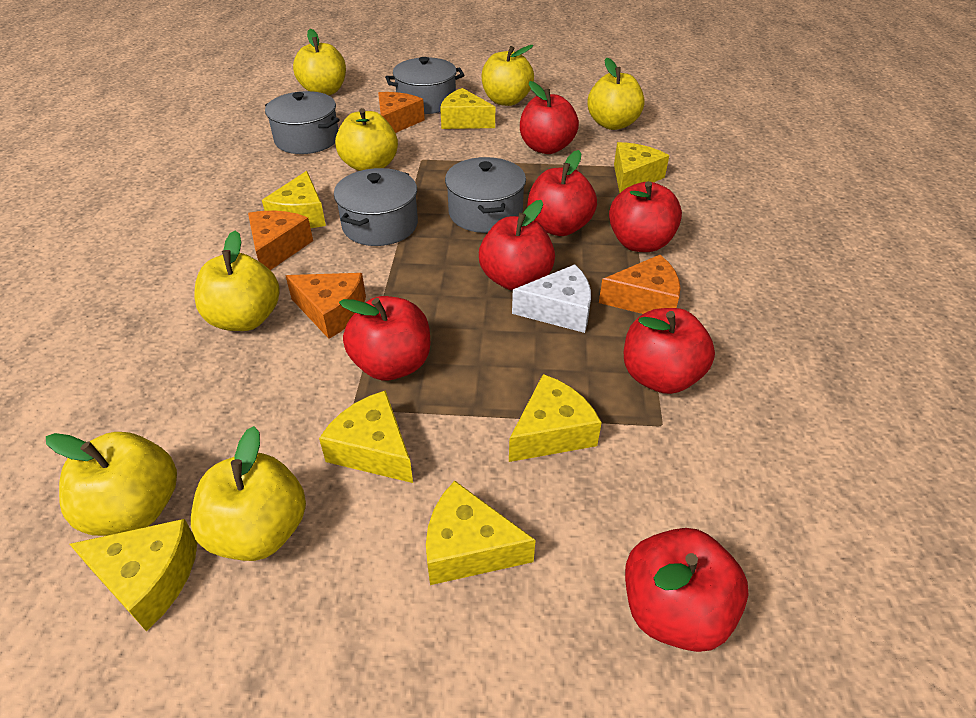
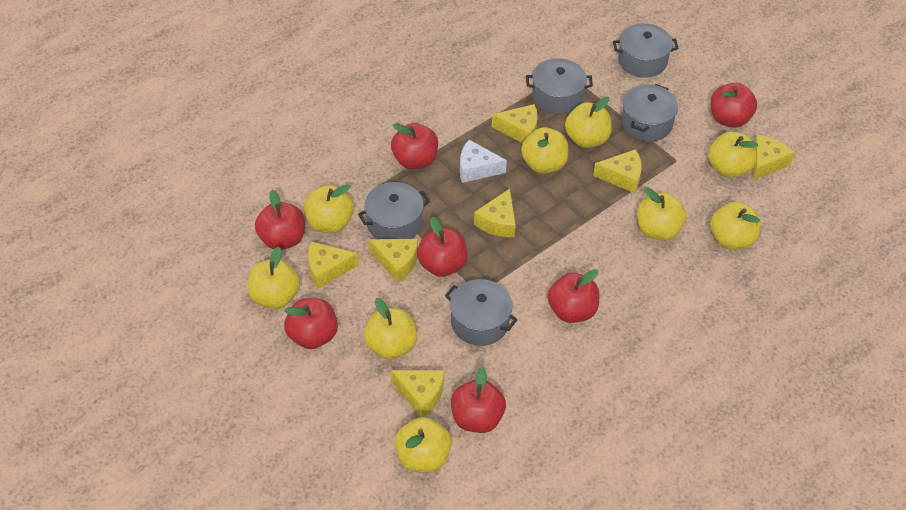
grey pot: [265,91,340,154] [334,168,418,246] [385,57,464,114] [445,157,526,233] = 4 -> [358,182,430,239] [445,279,517,346] [526,58,593,114] [613,23,679,78] [621,84,678,141] = 5
orange cheese: [248,211,313,270] [285,273,366,339] [378,92,425,133] [599,255,681,314] = 4 -> none = 0
yellow apple: [46,432,177,536] [191,426,306,561] [194,231,280,331] [293,29,346,95] [335,108,398,171] [481,45,534,106] [587,58,645,130] = 7 -> [248,246,300,309] [304,184,354,233] [364,298,417,360] [395,417,452,472] [521,127,568,174] [565,97,612,148] [637,187,687,241] [708,131,758,178] [710,202,761,250] = 9

